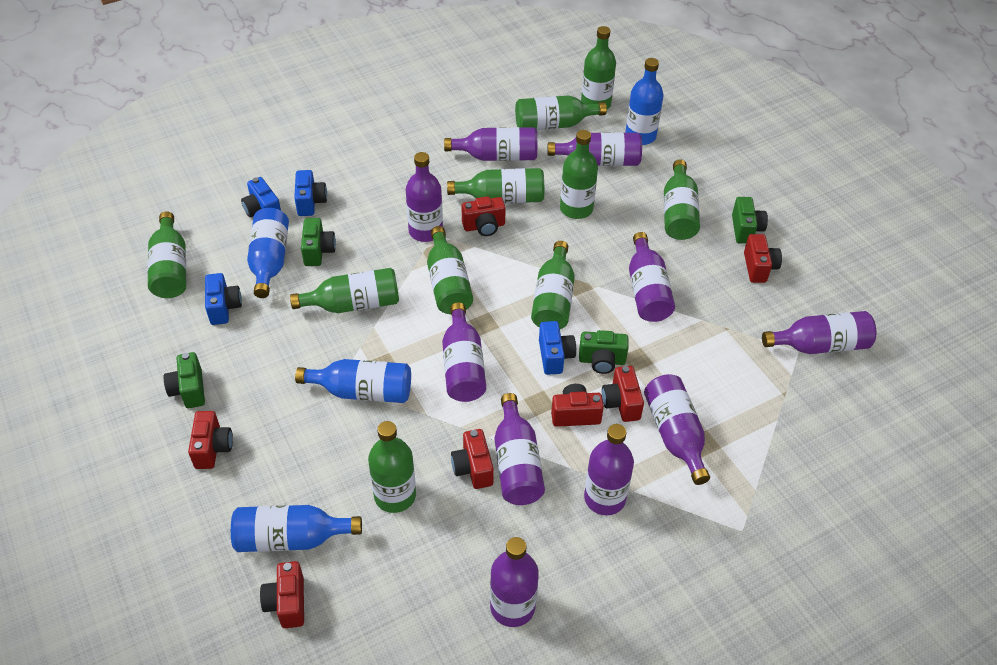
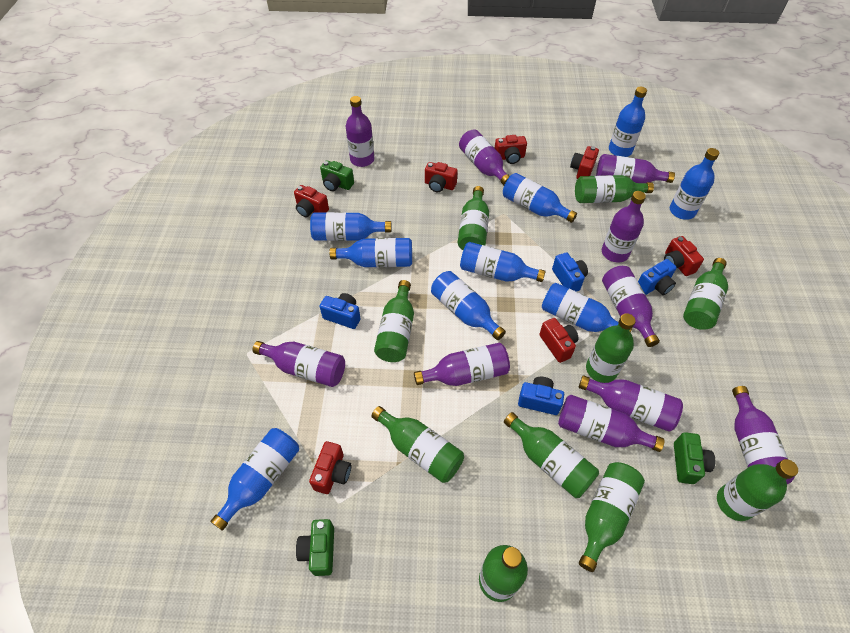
blue bottle: [231,505,362,552] [247,208,289,298] [295,359,411,403] [625,58,663,145] = 4 -> [210,428,299,531] [310,212,391,241] [329,238,412,267] [431,271,506,340] [460,242,546,282] [503,173,577,223] [542,283,632,333] [609,87,647,157] [670,148,719,220] = 9
green camera: [164,352,205,408] [301,218,336,266] [579,330,629,374] [732,197,768,244] = 4 -> [296,519,334,576] [320,160,354,191] [674,432,715,484] = 3

